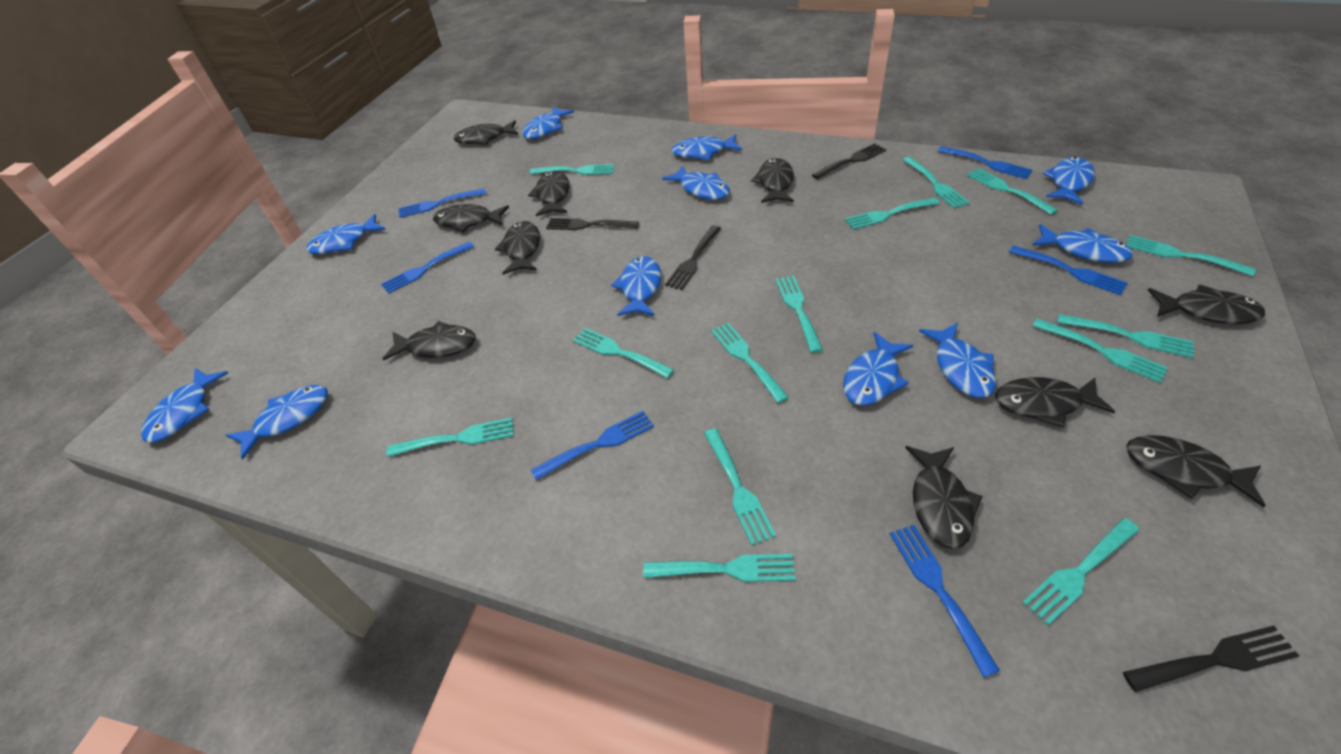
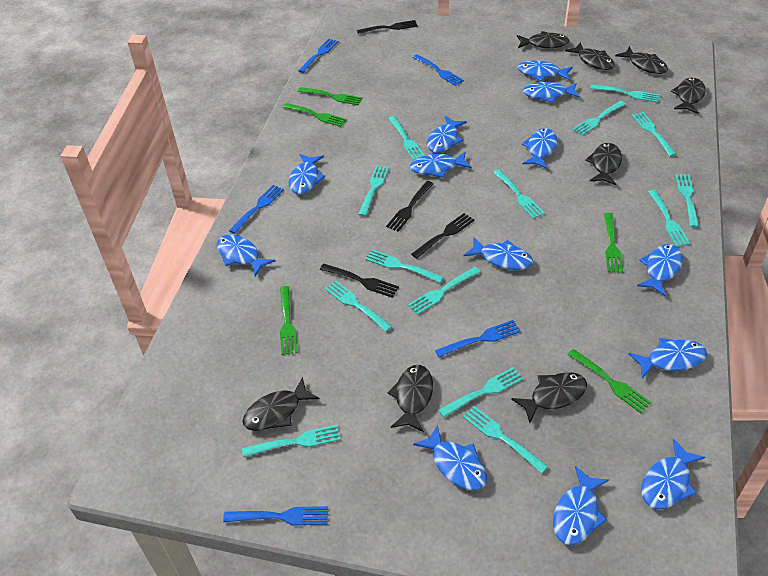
black fish: [382,321,476,361] [433,204,509,232] [453,120,519,145] [495,221,540,275] [528,171,570,216] [751,158,794,203] [905,446,983,549] [995,377,1115,428] [1126,435,1266,508] [1148,284,1265,324] = 10 -> [242,377,320,431] [387,365,433,432] [511,372,587,423] [517,31,570,48] [565,42,615,70] [585,143,622,185] [615,46,668,74] [671,78,705,114] = 8
blue fish: [141,368,228,443] [226,385,328,460] [306,214,386,254] [522,106,574,139] [611,256,661,316] [662,165,730,200] [672,134,742,160] [843,332,913,406] [919,322,996,398] [1032,224,1133,263] [1043,157,1095,205] = 11 -> [217,234,275,277] [289,154,325,194] [410,151,472,178] [413,424,487,490] [427,116,467,153] [464,237,533,270] [517,60,573,81] [521,128,558,169] [523,82,580,103] [553,466,609,545] [628,338,707,378] [637,244,683,297] [641,439,705,509] = 13
blue fork: [381,241,474,294] [399,188,486,218] [531,411,654,480] [890,525,1000,677] [938,146,1033,179] [1009,245,1128,295] = 6 -> [223,506,328,525] [229,185,284,234] [298,39,338,73] [413,54,464,86] [435,320,521,358] = 5
green fork: none = 0 -> [280,286,298,355] [283,103,347,127] [298,87,363,105] [568,349,651,413] [604,213,624,273] = 5

